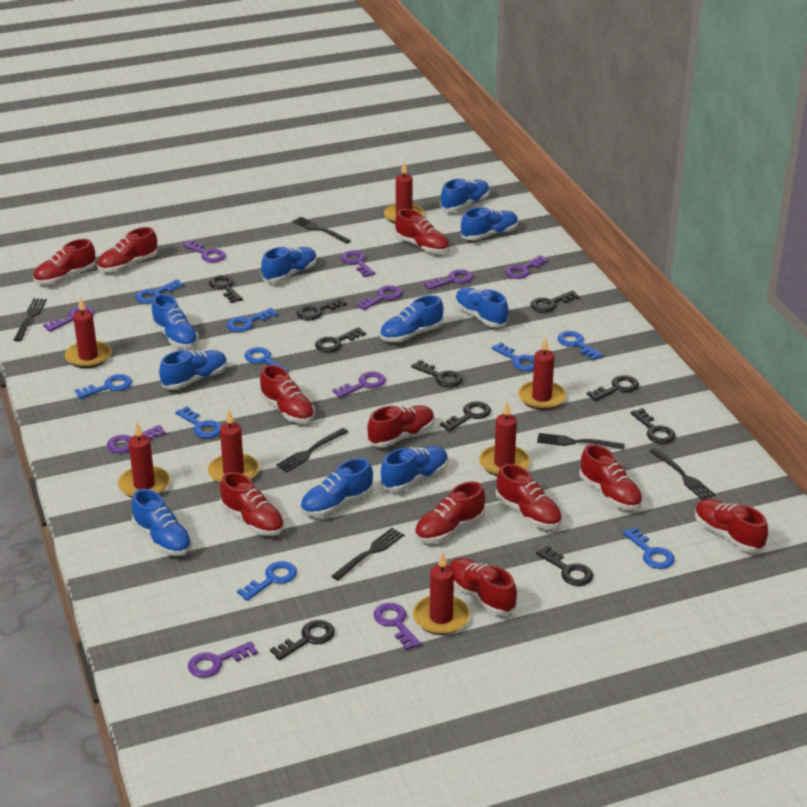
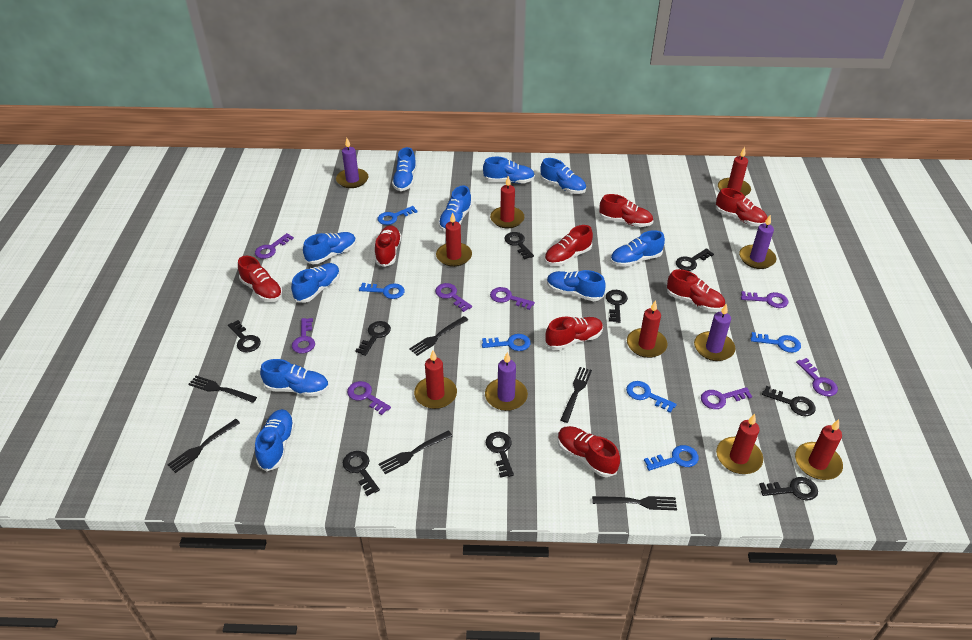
black key: [209,275,243,303] [270,620,335,661] [297,297,347,320] [315,327,366,352] [411,360,463,387] [440,401,491,432] [530,291,580,312] [536,545,593,586] [587,375,639,401] [631,408,675,444] = 10 -> [228,320,261,352] [343,451,380,496] [355,321,391,356] [486,432,514,478] [504,232,534,260] [606,290,628,323] [676,248,714,271] [759,477,818,501] [762,386,816,416] = 9
blue key: [75,374,132,399] [135,279,184,304] [175,406,221,438] [227,308,278,332] [237,561,297,601] [244,347,289,372] [491,342,534,371] [557,331,603,360] [623,527,675,569] = 9 -> [359,283,405,299] [378,206,417,225] [482,334,531,351] [626,381,677,413] [644,445,699,471] [751,332,801,353] = 6
purple candle: none = 0 -> [336,138,369,188] [485,352,528,411] [694,304,735,361] [739,215,776,269] = 4
purple key: [43,306,95,332] [107,425,166,453] [183,240,226,263] [188,641,258,678] [332,372,386,398] [341,250,375,277] [356,285,402,310] [373,603,421,651] [424,269,473,290] [505,255,548,279] = 10 -> [255,233,294,259] [292,318,315,353] [347,381,391,415] [435,283,472,312] [490,287,535,310] [701,387,752,409] [741,291,788,308] [796,358,838,396] = 8
red shoe: [33,239,96,284] [97,227,158,272] [220,472,284,536] [260,365,315,423] [368,405,435,447] [395,209,449,254] [415,481,485,543] [449,558,517,615] [496,464,562,529] [579,444,643,510] [695,499,768,552] = 11 -> [238,256,283,302] [375,225,402,267] [544,225,593,266] [545,317,603,350] [558,426,620,477] [599,194,653,227] [667,269,725,312] [716,188,767,226] = 8

